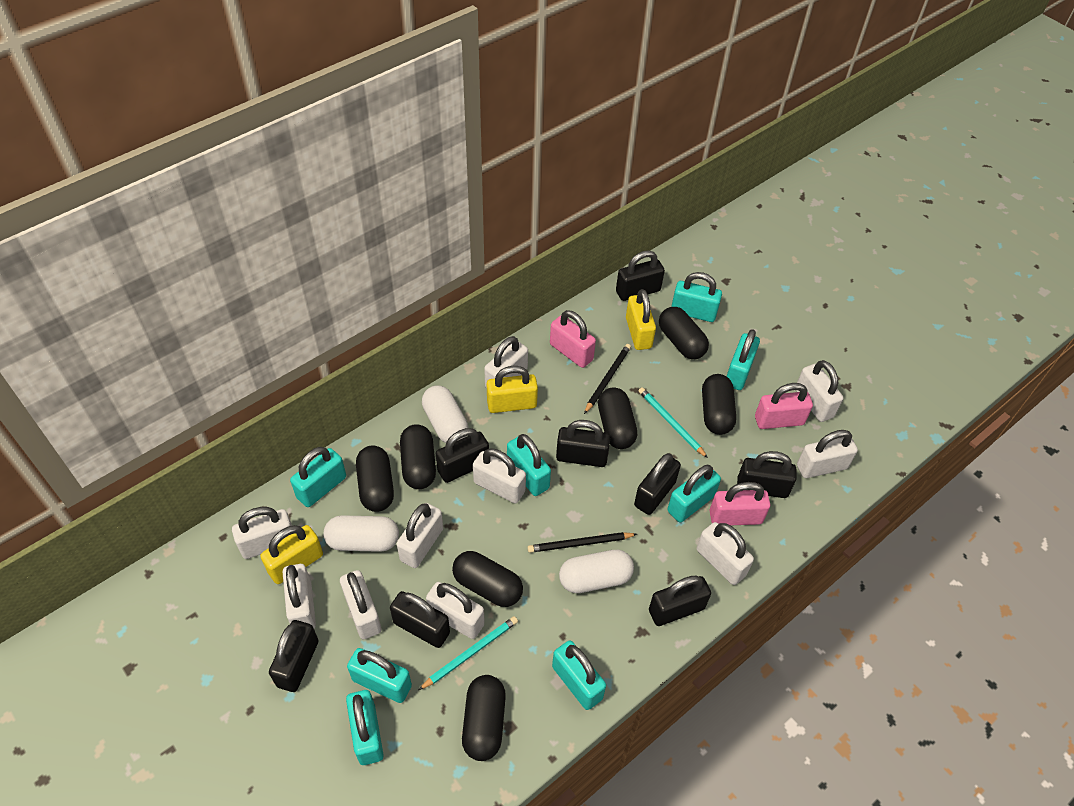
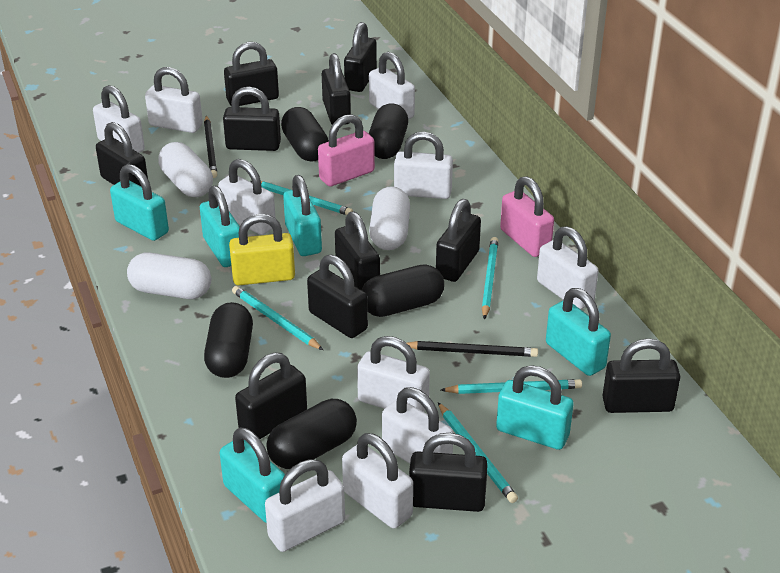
black capsule: [356,445,394,512] [400,424,436,489] [452,551,523,607] [462,675,506,761] [598,387,637,449] [659,307,709,359] [702,374,736,435] = 7 -> [204,302,253,378] [266,399,357,469] [281,107,329,162] [362,264,444,317] [369,103,408,159] = 5
black padlock: [269,620,319,692] [390,591,450,648] [436,428,489,483] [556,420,610,467] [616,250,665,301] [634,453,681,515] [649,576,711,626] [737,451,796,498] = 8 -> [96,122,148,187] [223,87,281,151] [224,42,279,106] [235,353,307,439] [307,255,368,338] [322,53,351,125] [335,212,380,290] [344,22,377,92] [409,433,488,512] [436,199,481,282] [602,338,680,413] = 11
pink padlock: [550,310,596,368] [710,482,770,525] [755,383,813,429] = 3 -> [318,114,375,187] [500,176,554,257] = 2
turquoise padlock: [290,447,346,507] [346,690,383,765] [347,648,412,703] [507,434,551,496] [552,640,606,710] [667,465,721,522] [671,272,722,322] [727,329,760,390] = 8 -> [110,164,169,241] [200,185,240,267] [220,428,285,523] [283,175,322,256] [496,365,574,450] [546,288,611,376] = 6
turquoise pencil: [419,616,518,690] [639,387,708,458] = 2 -> [232,286,323,350] [250,181,353,215] [438,403,518,503] [441,379,582,394] [482,237,498,320] = 5
yellow padlock: [260,525,323,584] [487,366,538,413] [626,289,656,350] = 3 -> [229,214,295,285] = 1

